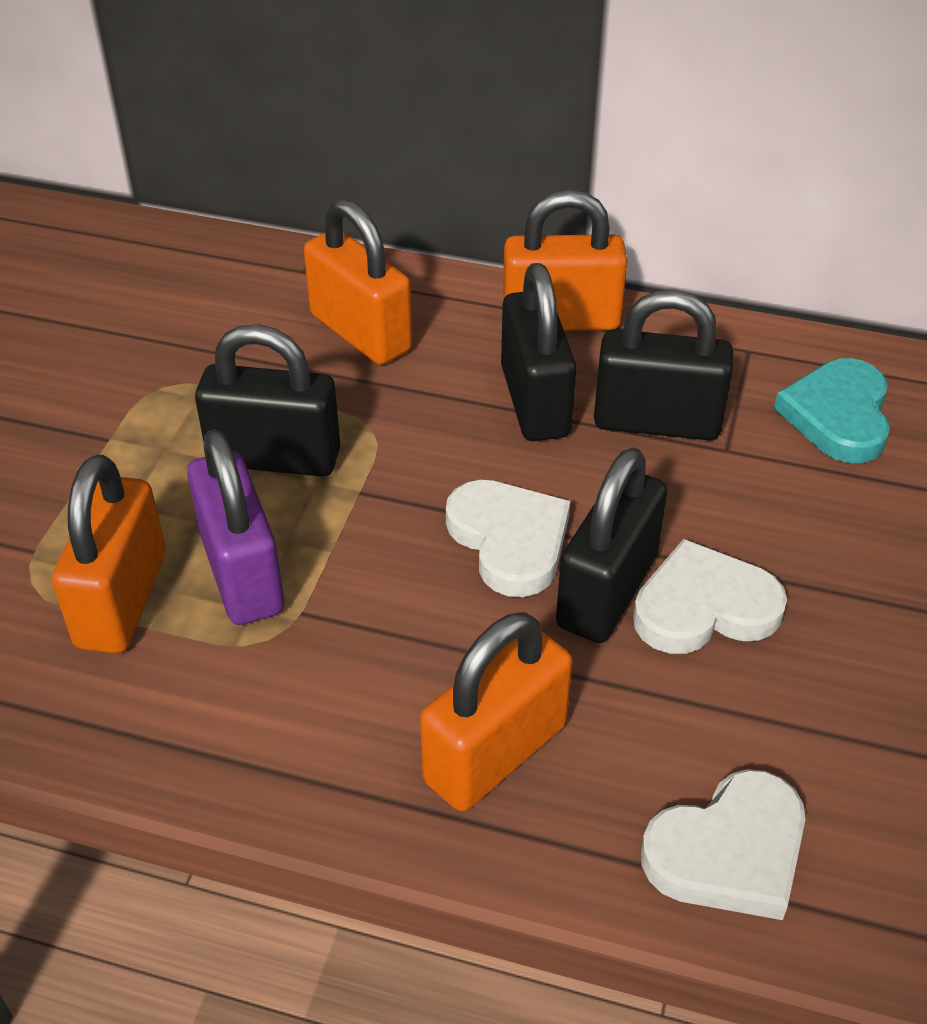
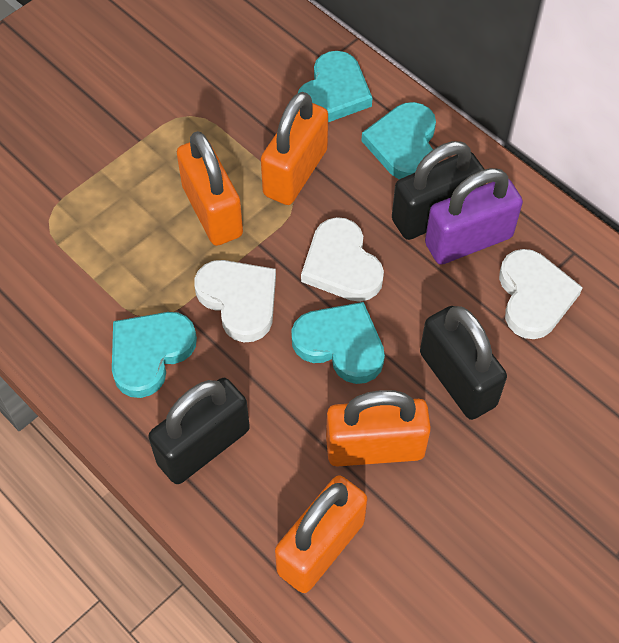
black padlock: [195,324,340,477] [501,263,577,441] [556,448,667,643] [594,289,733,440] = 4 -> [148,378,250,484] [392,141,485,240] [420,306,507,420] = 3
turquoise heart: [774,358,890,463] = 1 -> [112,312,197,398] [291,302,385,384] [298,51,372,122] [362,102,436,179] = 4

